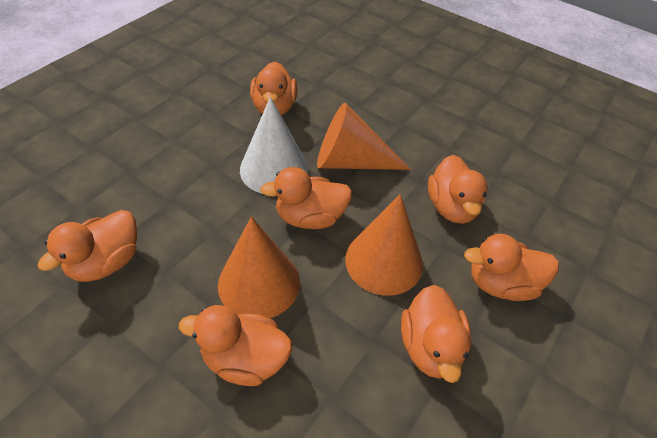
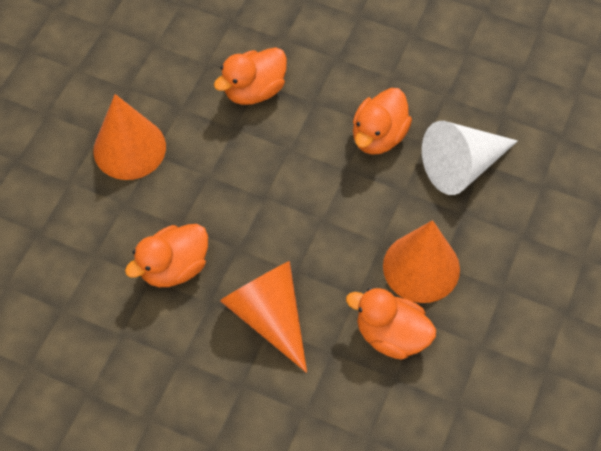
orange duck: [38,210,137,282] [179,305,292,386] [250,62,298,116] [260,167,352,229] [401,285,471,383] [428,155,488,224] [464,234,559,301] = 7 -> [125,224,208,287] [214,47,287,105] [346,288,436,360] [353,88,412,155] = 4

